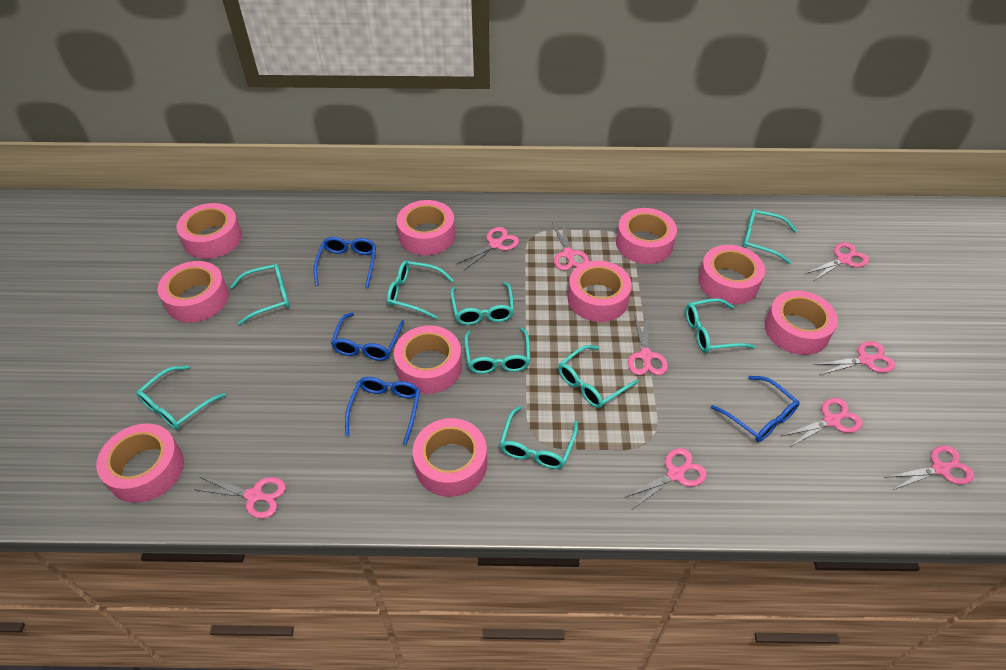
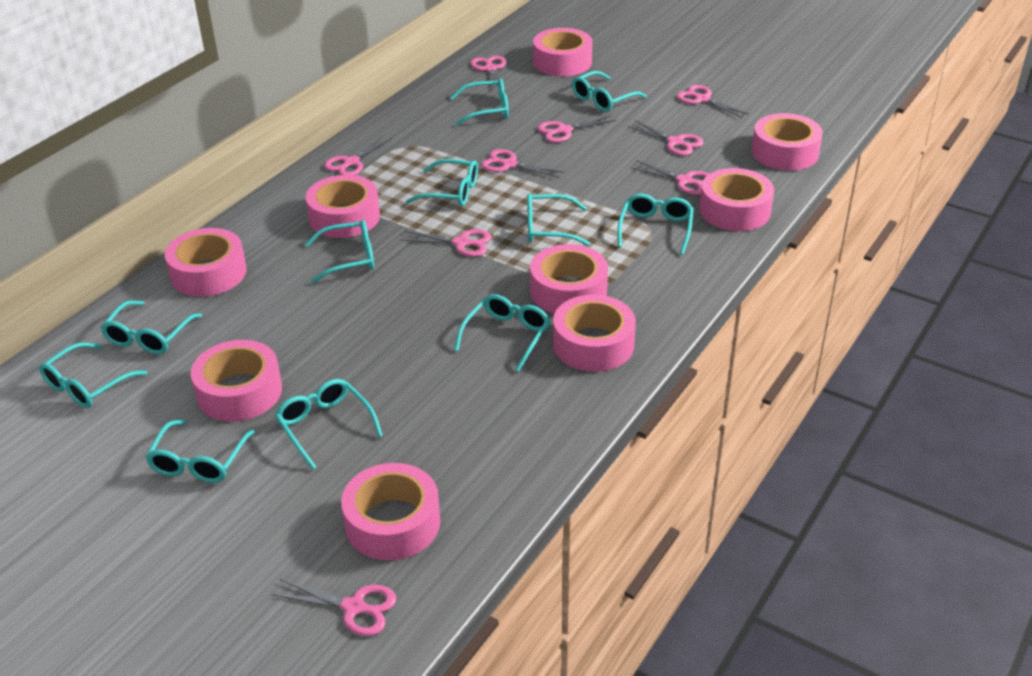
blue glasses: [314,237,376,288] [331,313,404,361] [345,377,420,445] [711,376,799,442] = 4 -> none = 0
pink tape: [96,423,184,503] [157,261,229,322] [176,203,242,259] [394,326,462,394] [397,200,455,255] [412,418,487,497] [568,261,632,322] [616,208,677,264] [698,245,765,305] [765,290,838,355] = 10 -> [165,228,247,297] [191,340,282,422] [306,175,380,238] [341,463,440,560] [530,244,608,314] [533,28,592,76] [553,295,636,372] [699,168,774,231] [752,113,823,171] = 9
turquoise glasses: [136,366,226,430] [230,264,290,325] [387,261,454,319] [450,282,514,325] [464,328,530,374] [500,406,578,469] [558,345,639,408] [686,298,755,353] [742,209,797,264] = 9 -> [39,342,147,408] [101,300,202,354] [146,419,255,483] [275,379,383,470] [305,220,374,283] [406,159,478,206] [451,78,509,126] [454,294,550,372] [527,193,590,246] [572,71,647,111] [617,194,694,255] = 11

